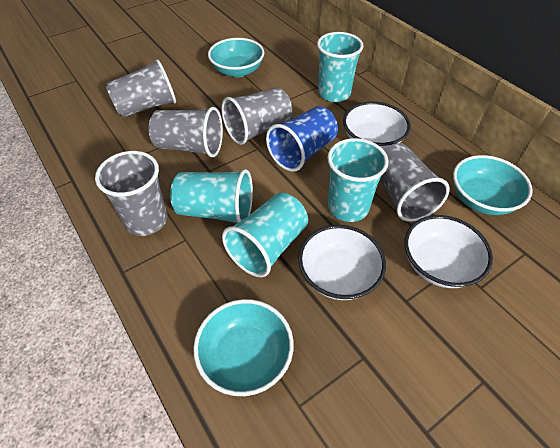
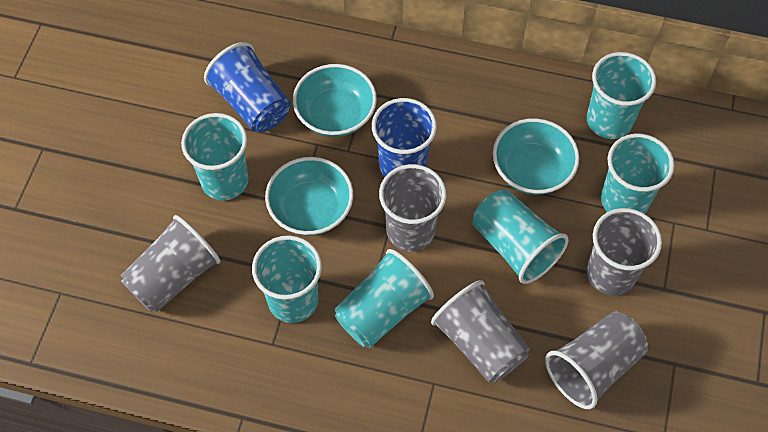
blue cup: [266,106,338,172] = 1 -> [204,42,290,132] [372,98,437,177] = 2
turquoise cup: [170,169,253,223] [222,192,308,277] [317,32,364,102] [327,138,389,222] = 4 -> [181,113,249,200] [252,236,322,323] [334,249,434,348] [472,189,569,284] [587,52,656,139] [601,134,674,214] = 6
white bowl: [298,225,386,300] [343,102,410,149] [404,215,493,288] = 3 -> none = 0

